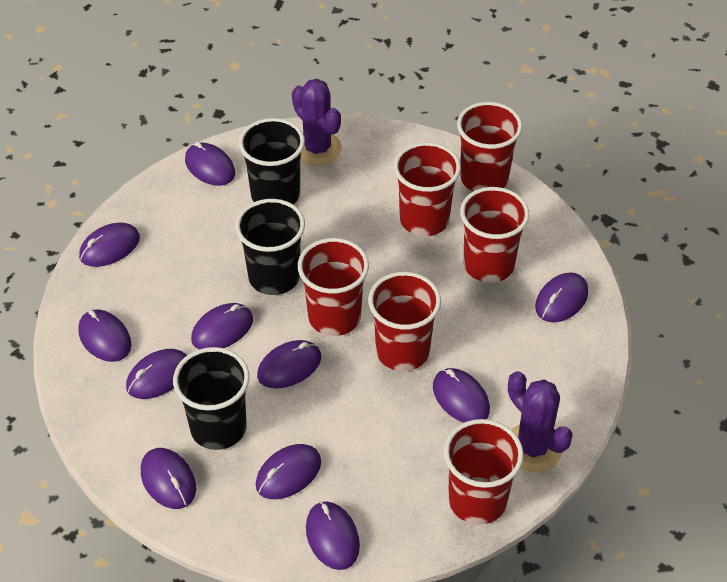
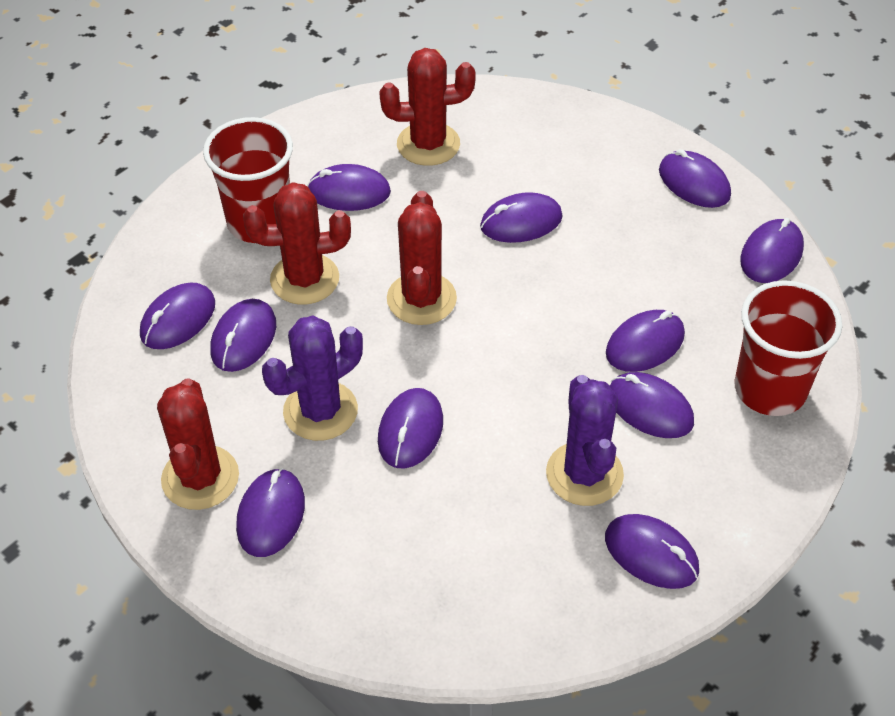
black cup: [173,347,249,450] [235,199,305,295] [239,118,305,205] = 3 -> none = 0
red cactus: none = 0 -> [157,378,239,510] [243,182,351,304] [379,48,476,166] [387,191,457,325] = 4
red cup: [298,238,369,336] [368,272,441,371] [394,142,461,236] [444,419,524,525] [457,102,522,191] [460,187,529,283] = 6 -> [203,117,293,243] [734,280,842,416] = 2

